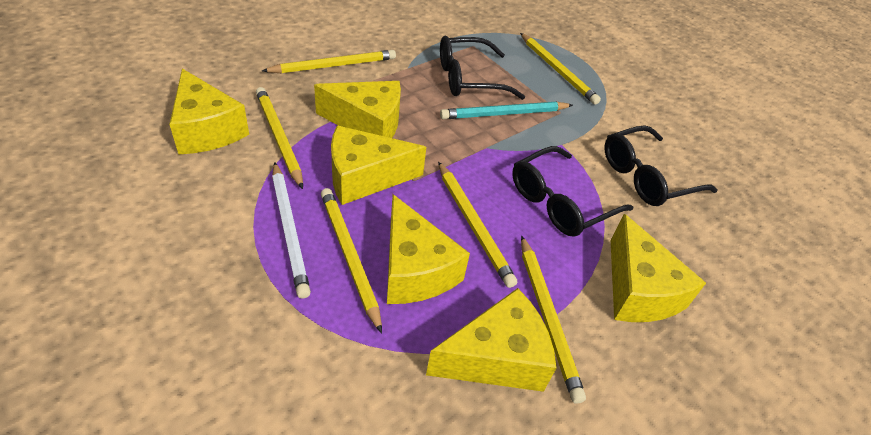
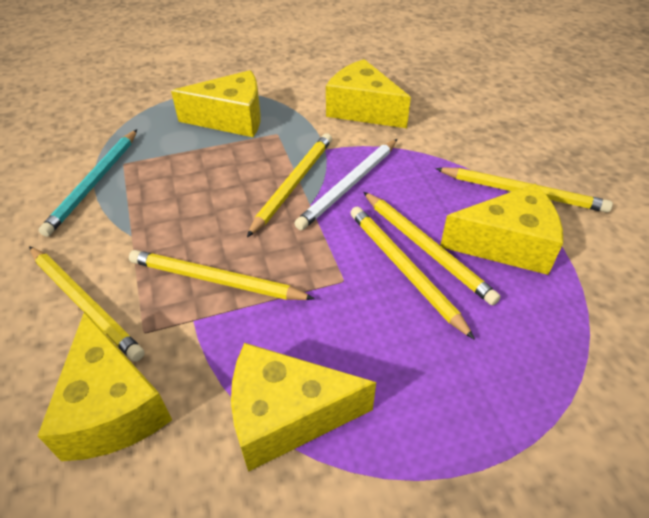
black glasses: [440,36,525,100] [512,146,633,237] [605,125,718,206] = 3 -> none = 0
yellow cheese: [169,69,249,154] [314,81,401,138] [331,126,426,205] [387,194,470,304] [426,288,556,392] [611,214,706,322] = 6 -> [38,311,172,461] [171,70,261,137] [231,343,376,472] [326,59,411,128] [440,184,563,275] = 5

